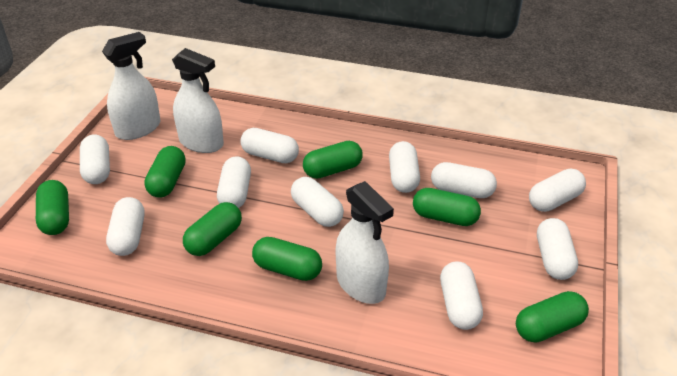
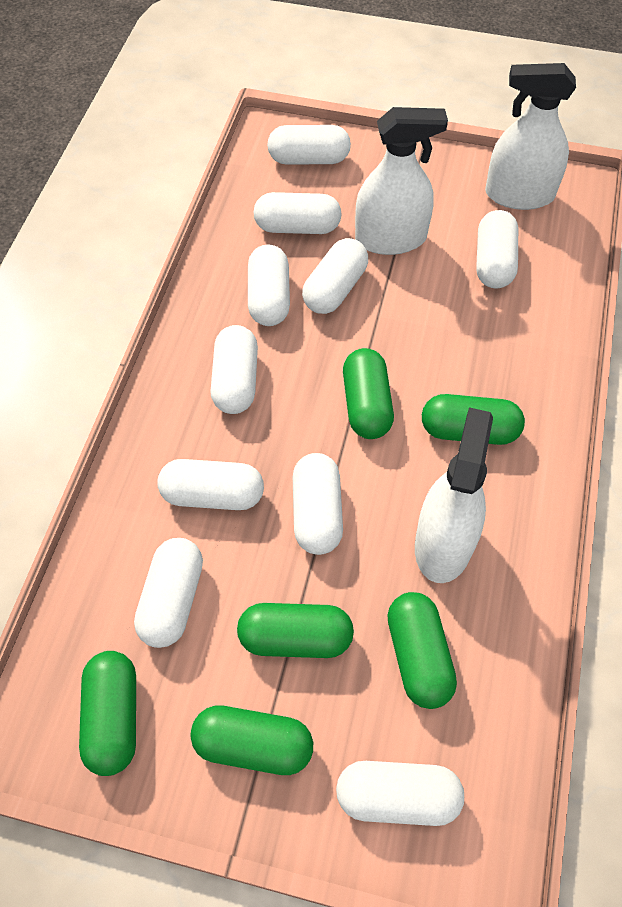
green capsule: [36,180,69,235] [144,146,186,198] [183,202,242,256] [252,237,322,281] [303,141,363,179] [413,188,481,226] [516,291,589,343] = 7 -> [79,651,136,776] [190,705,313,775] [237,603,354,658] [343,348,394,439] [387,592,457,709] [422,394,525,445] = 6

